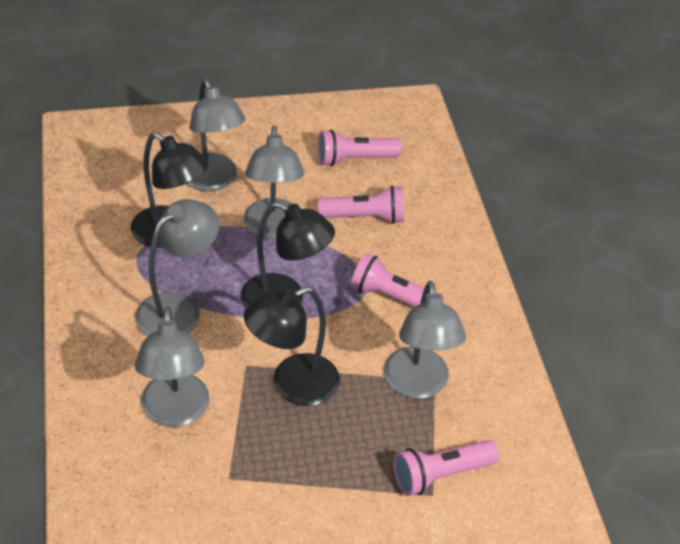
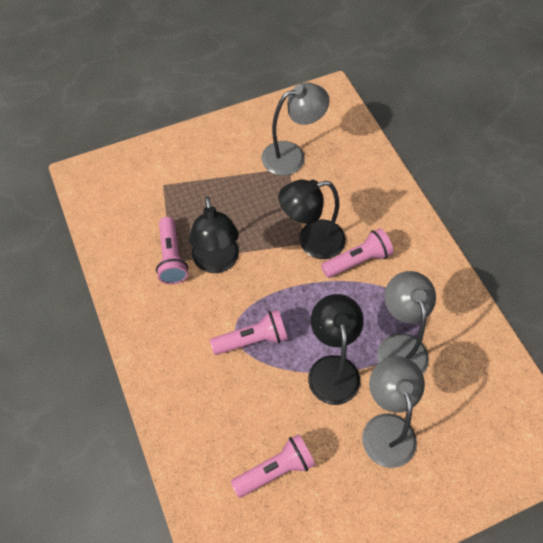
grey lamp: [135,199,219,336] [135,307,209,427] [187,79,246,191] [244,126,304,239] [384,281,466,399] = 5 -> [261,82,329,176] [362,356,425,468] [377,271,436,374] = 3

